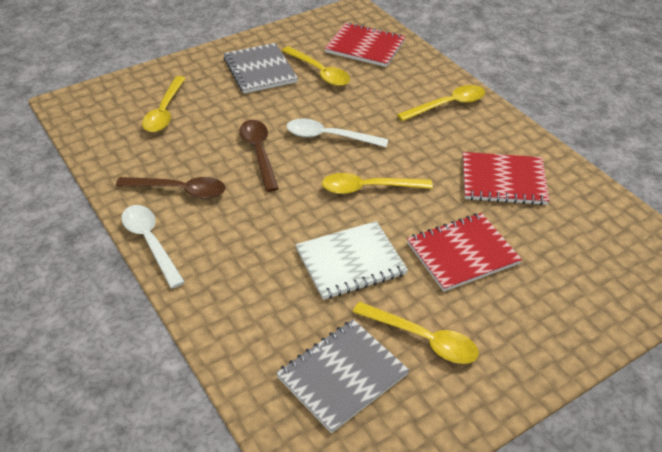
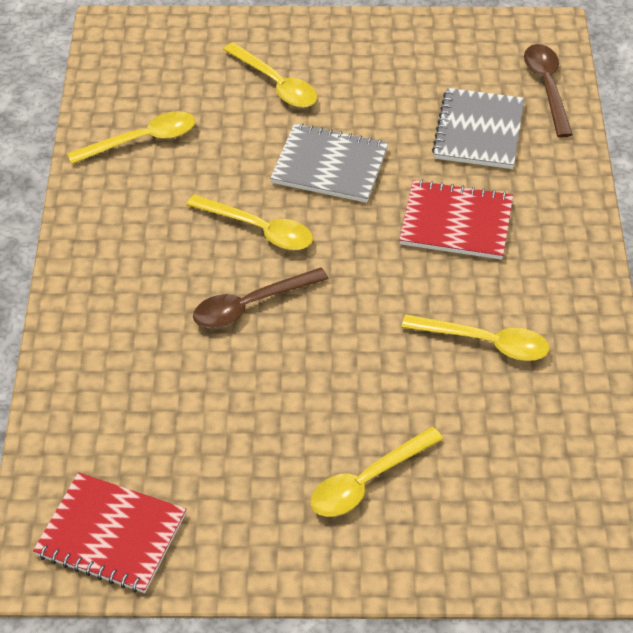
red notebook: [325,22,405,67] [407,213,522,292] [463,152,549,205] = 3 -> [33,472,186,593] [399,180,513,260] = 2
white notebook: [296,221,408,300] = 1 -> none = 0
white spoon: [121,205,185,288] [286,118,388,147] = 2 -> none = 0

